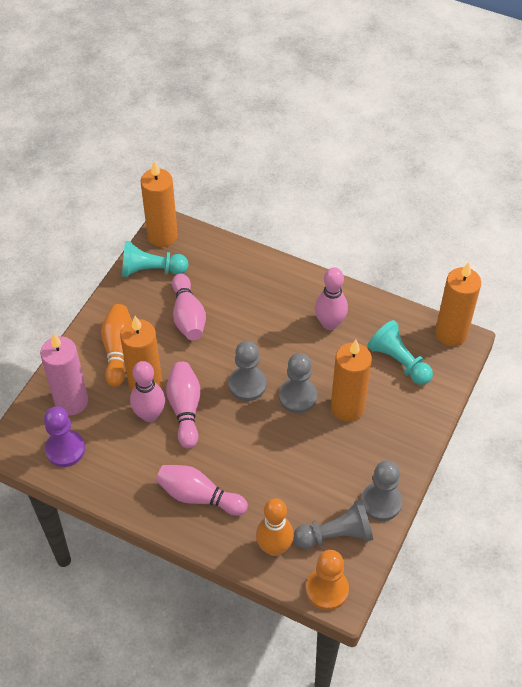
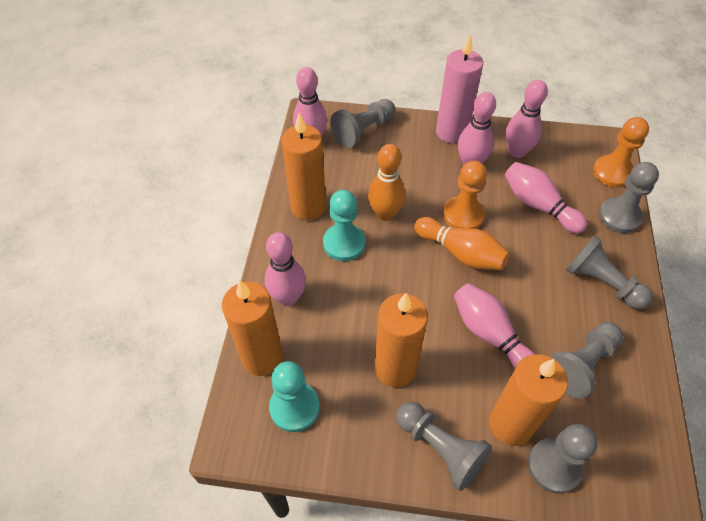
grey pawn: [229,341,267,401] [279,353,317,413] [293,499,373,549] [361,460,402,521] = 4 -> [330,99,396,148] [396,402,492,491] [528,424,598,494] [550,322,623,398] [566,235,653,309] [599,162,659,233] = 6
orange pawn: [306,550,349,610] = 1 -> [443,161,487,229] [593,117,649,188] = 2
pink bowling pin: [130,361,165,422] [156,465,248,516] [166,362,201,449] [172,274,206,340] [315,267,348,330] = 5 -> [265,232,306,306] [293,67,327,136] [454,283,535,368] [458,92,496,166] [505,162,587,234] [506,80,548,158] = 6
purple pawn: [44,407,85,467] = 1 -> none = 0

